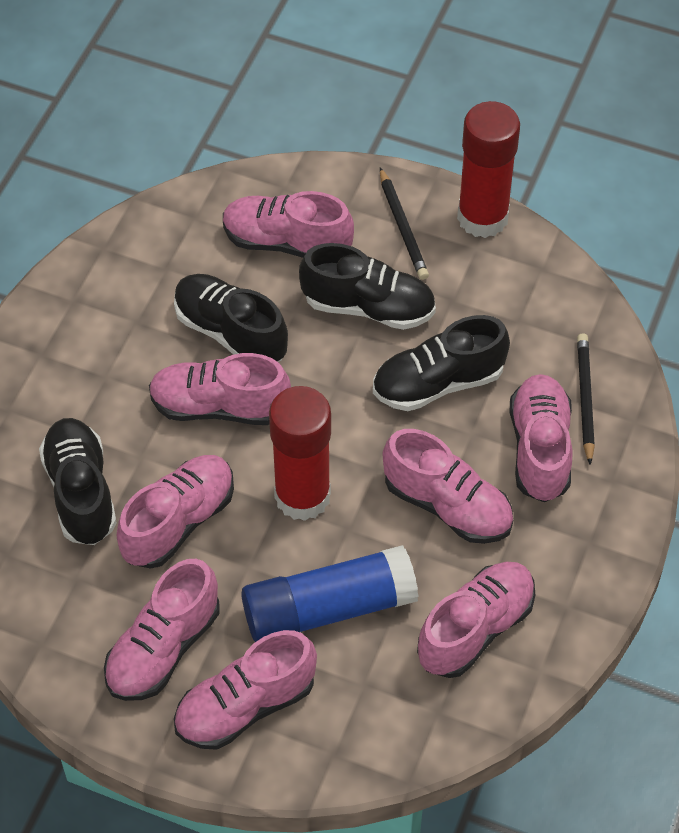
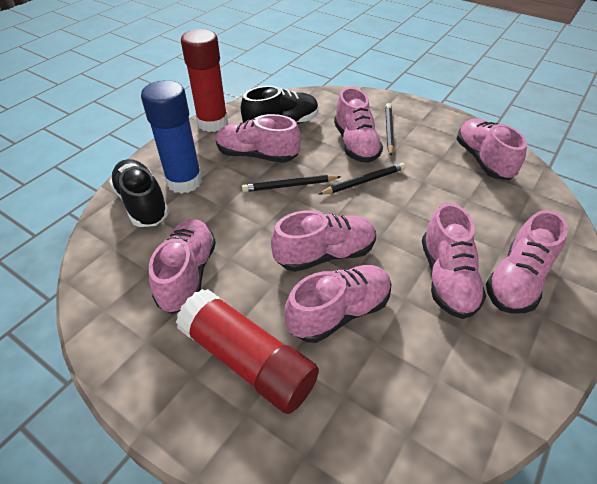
black pencil: [380,168,429,280] [577,333,595,465] = 2 -> [242,175,341,192] [319,163,405,194] [385,103,394,156] = 3
black shoe: [39,418,117,545] [174,274,288,362] [299,243,436,330] [373,315,510,411] = 4 -> [109,159,169,227] [241,86,318,124] = 2

